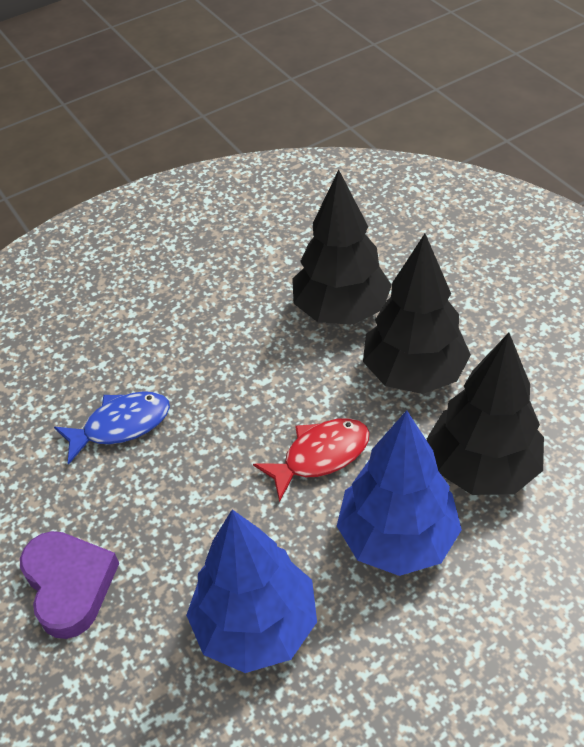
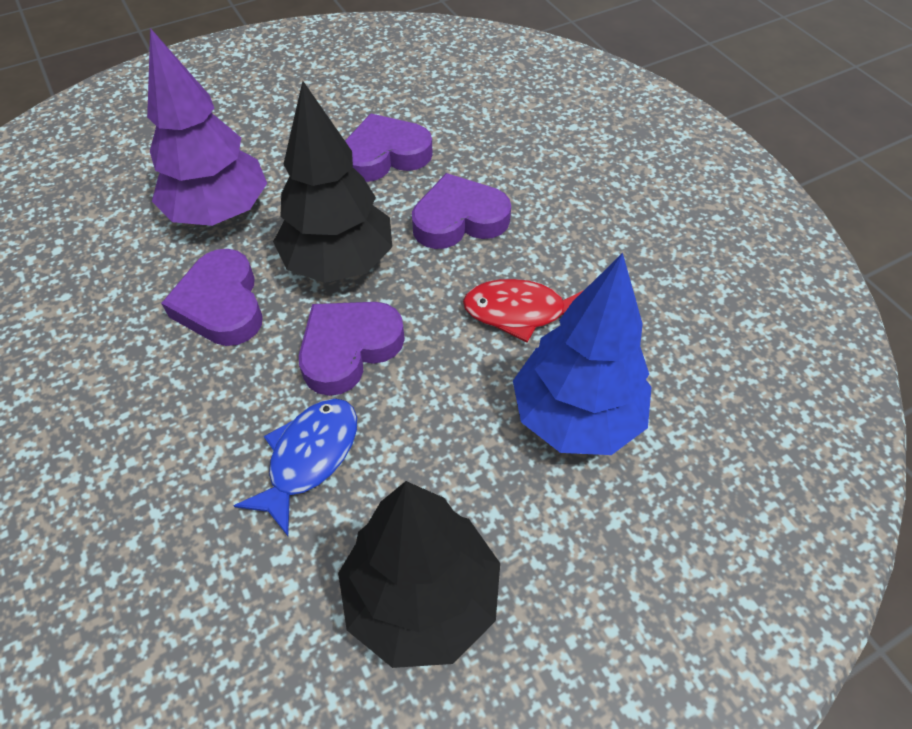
black tree: [292,170,392,325] [363,234,471,394] [427,333,544,495] = 3 -> [273,81,392,283] [338,481,500,668] = 2
blue tree: [186,509,317,673] [337,410,462,576] = 2 -> [513,253,652,455] = 1
purple heart: [20,531,119,639] = 1 -> [161,249,263,346] [299,302,405,396] [345,114,433,182] [412,173,511,249] = 4
purple tree: none = 0 -> [147,28,267,226] = 1

